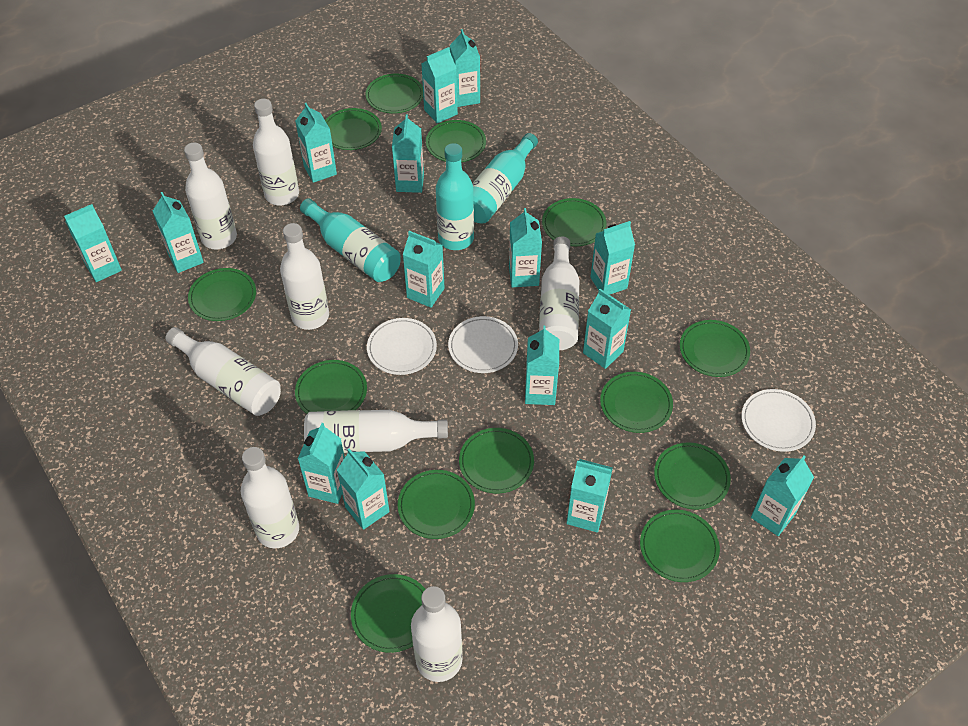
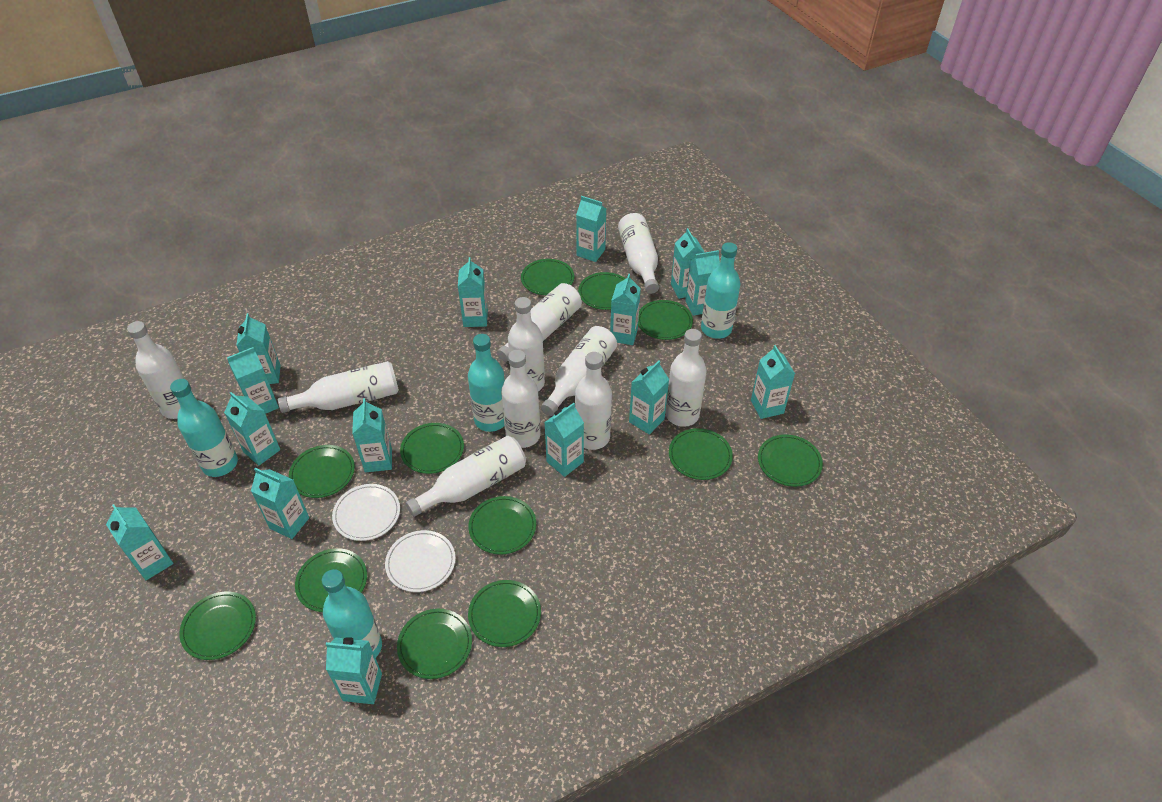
green plate: [188,268,256,321] [295,360,367,414] [325,108,382,150] [351,574,425,653] [365,74,423,113] [398,470,475,539] [426,120,486,162] [459,428,534,493] [542,198,606,246] [600,372,673,433] [640,510,720,582] [654,442,731,510] [680,320,750,377] = 13 -> [179,592,256,660] [289,445,355,498] [295,548,367,612] [397,609,472,679] [400,423,464,474] [468,496,536,555] [468,580,541,647] [521,259,574,295] [578,272,626,310] [638,300,693,340] [669,428,733,480] [758,434,823,487] = 12
turquoise bottle: [300,198,401,282] [436,143,474,250] [472,133,538,223] = 3 -> [170,379,238,477] [322,569,382,658] [468,334,505,432] [701,242,741,339] = 4
white bottle: [165,327,281,416] [184,142,237,249] [241,447,299,548] [253,99,299,205] [280,223,329,330] [304,410,448,453] [411,586,463,682] [539,236,579,350] = 8 -> [127,321,185,419] [278,361,399,413] [406,436,526,517] [497,283,582,362] [501,350,540,448] [508,297,545,391] [541,326,617,416] [575,352,612,450] [618,213,659,294] [666,329,707,427] = 10
white plate: [367,318,437,375] [448,316,518,373] [741,389,816,452] = 3 -> [332,484,400,541] [385,530,456,592] = 2

